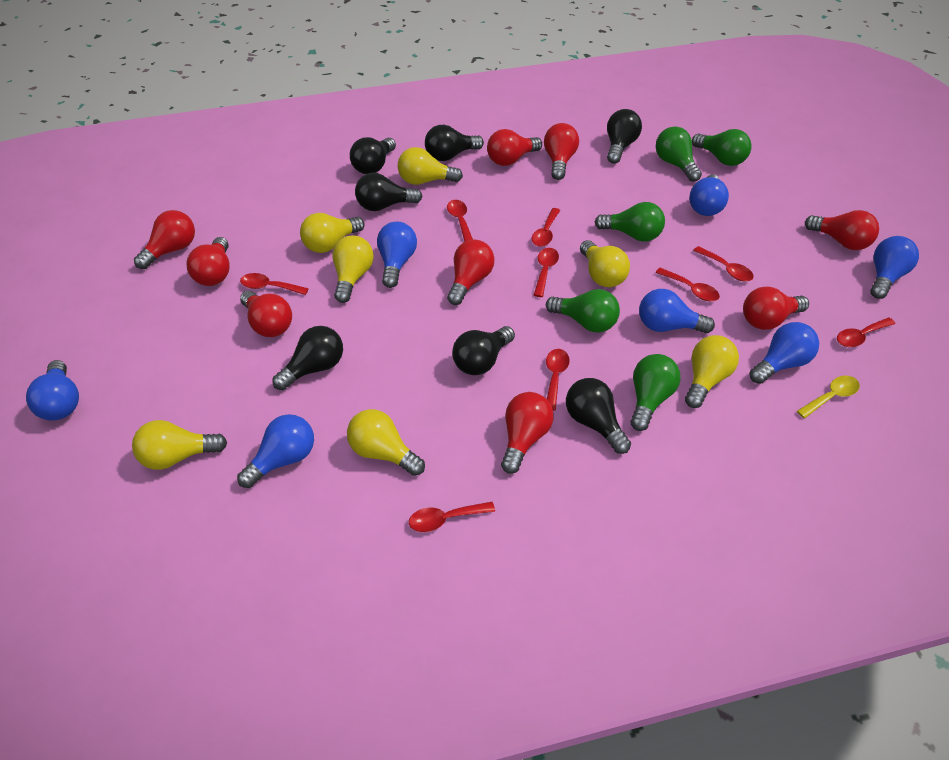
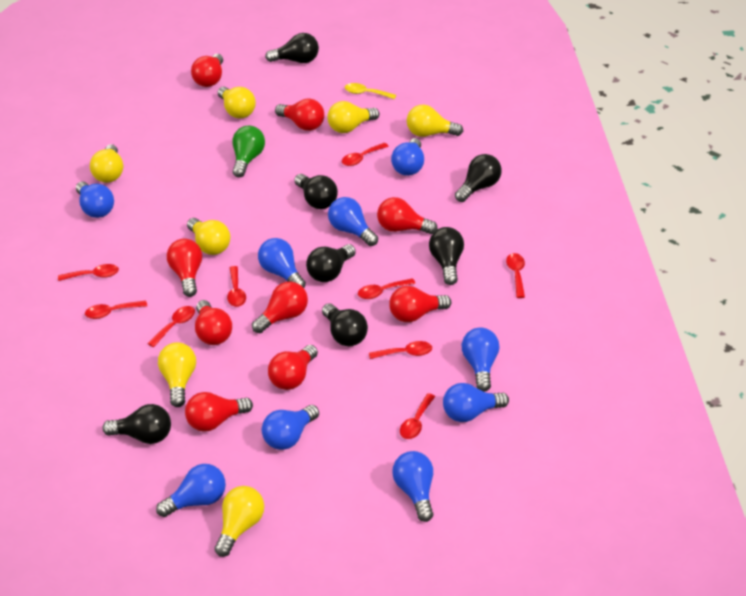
blue light bulb: [26,360,79,420] [237,414,314,488] [377,222,417,288] [639,289,715,333] [689,175,729,216] [750,322,819,384] [870,236,919,299] = 7 -> [76,181,114,218] [156,464,226,517] [258,238,306,288] [262,405,319,450] [328,197,378,246] [391,138,424,176] [392,451,433,522] [443,383,509,422] [462,328,499,392] = 9
green light bulb: [546,289,620,333] [595,202,665,242] [630,354,680,431] [656,126,702,182] [692,129,752,166] = 5 -> [232,126,265,177] = 1

